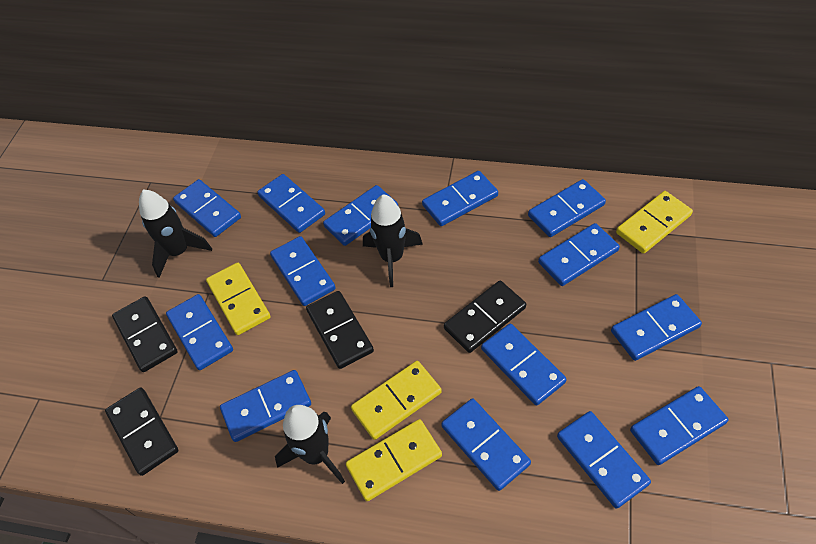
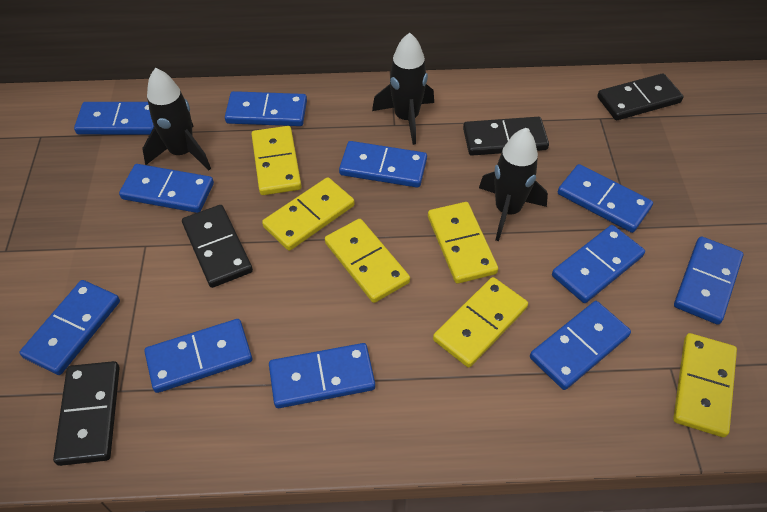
blue domino: [166,294,233,370] [173,179,241,237] [220,370,311,442] [257,174,325,233] [270,236,336,306] [323,185,398,246] [422,171,498,226] [441,398,531,491] [481,324,567,406] [528,179,606,237] [538,223,620,286] [557,411,651,509] [611,294,702,361] [630,386,728,465] = 14 -> [19,280,120,375] [74,102,154,135] [119,164,214,213] [144,319,252,393] [225,91,307,126] [269,343,375,408] [339,141,427,188] [530,301,631,390] [552,225,645,303] [558,164,653,233] [674,236,743,325] = 11
yellow domino: [206,263,270,335] [346,419,442,501] [351,361,442,440] [616,191,693,254] = 4 -> [251,126,302,195] [262,177,355,251] [325,219,410,303] [428,202,498,284] [433,277,528,368] [673,333,737,437] = 6

